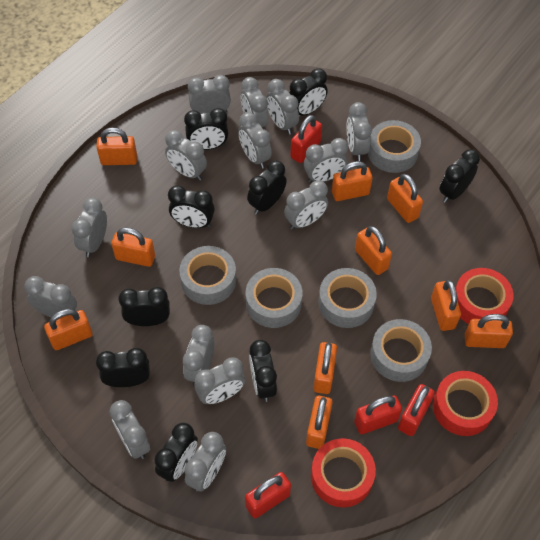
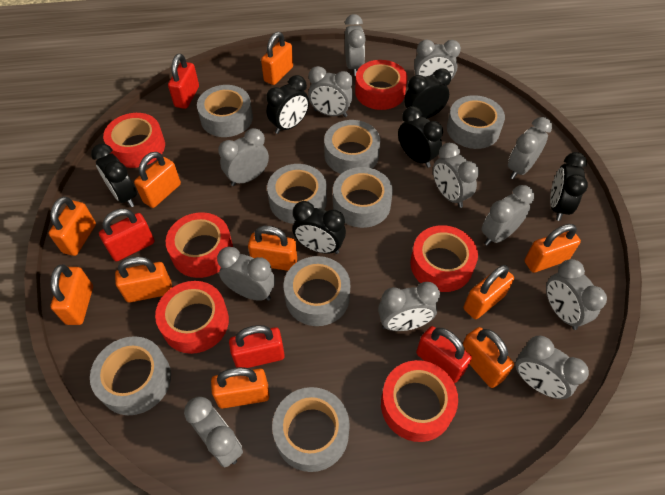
black clock: [96,348,150,387] [118,287,170,326] [154,423,198,482] [168,185,215,228] [184,108,228,150] [247,160,287,215] [249,340,277,402] [290,68,328,116] [439,149,480,203] = 9 -> [91,144,137,207] [266,75,309,134] [293,201,346,254] [398,106,443,168] [404,68,451,118] [550,152,588,221] = 6
grey clock: [24,276,77,317] [72,198,107,257] [109,400,150,459] [165,130,207,181] [183,325,214,386] [184,432,226,491] [188,75,231,113] [195,358,245,404] [238,112,272,169] [241,77,269,127] [266,79,299,135] [284,180,328,230] [304,138,348,183] [347,102,372,161] = 14 -> [184,397,243,468] [217,246,275,301] [218,128,269,186] [308,66,353,117] [345,14,366,76] [378,282,440,331] [414,40,461,79] [433,143,479,208] [482,185,534,246] [508,117,552,179] [516,336,589,399] [546,259,607,330] = 12
grey tape: [179,246,236,305] [246,268,303,328] [318,268,377,328] [368,120,421,173] [370,319,432,382] = 5 -> [90,336,171,415] [197,85,253,137] [267,164,327,224] [272,387,350,472] [284,256,350,326] [324,120,380,174] [333,167,393,228] [447,95,505,149] = 8
red tape: [311,438,376,508] [433,371,498,436] [456,268,513,324] = 3 -> [103,113,165,168] [155,281,229,354] [166,212,233,278] [355,60,407,110] [381,360,458,442] [410,225,478,292] = 6

